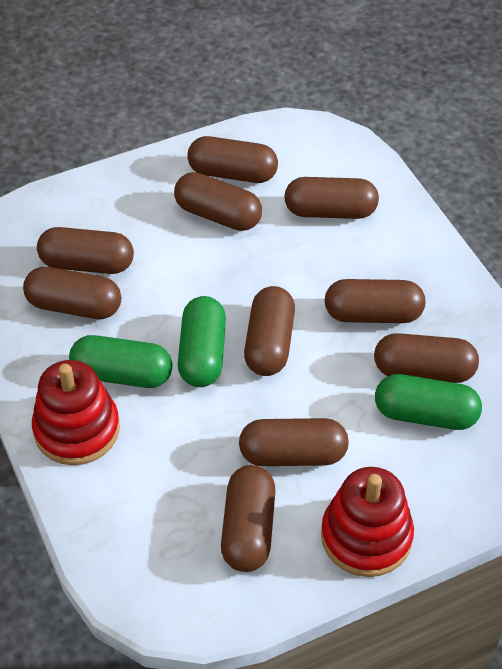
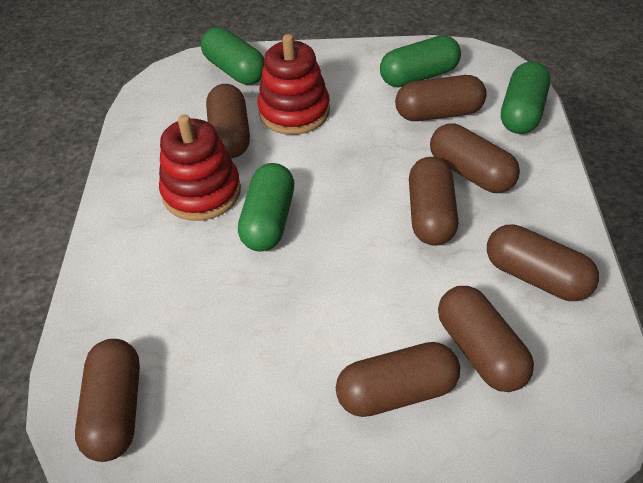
brown capsule: [23,267,121,319] [37,227,134,274] [174,172,262,231] [187,136,278,183] [221,465,275,572] [239,418,349,466] [244,286,295,376] [284,177,379,219] [324,279,426,323] [374,333,479,383] = 10 -> [75,339,140,462] [206,84,250,158] [336,342,460,417] [395,75,487,121] [409,157,458,246] [430,123,520,193] [438,286,534,392] [487,225,599,301] = 8
green capsule: [69,335,172,388] [178,296,226,387] [375,374,482,430] = 3 -> [201,27,264,85] [238,163,294,251] [380,35,461,87] [501,61,550,134] = 4

